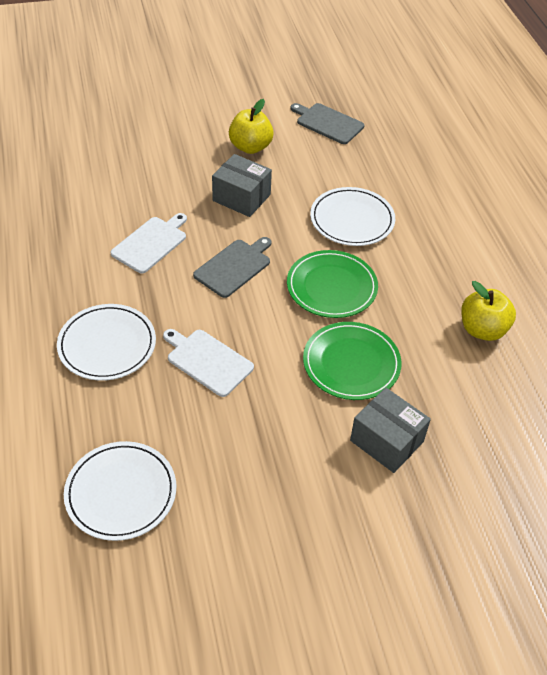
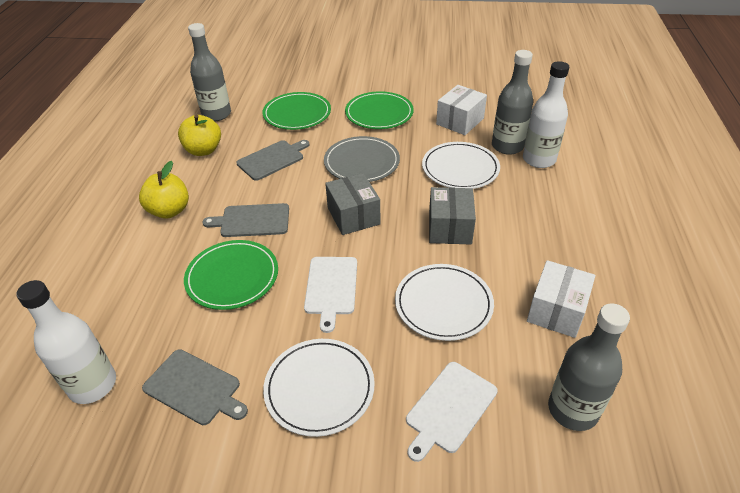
green plate: [287,250,378,318] [303,322,402,400] = 2 -> [184,240,278,310] [262,92,331,130] [345,91,414,129] = 3
grey bottle: none = 0 -> [188,23,231,121] [492,50,533,155] [548,303,630,431] = 3
grey cutting board: [193,237,272,298] [291,103,364,144] = 2 -> [142,349,248,425] [202,203,289,237] [236,140,309,181] = 3
grey plate: none = 0 -> [324,136,400,182] = 1
white bottle: none = 0 -> [16,280,116,404] [523,61,569,168] = 2
white box: none = 0 -> [436,85,487,135] [527,260,595,338] = 2

